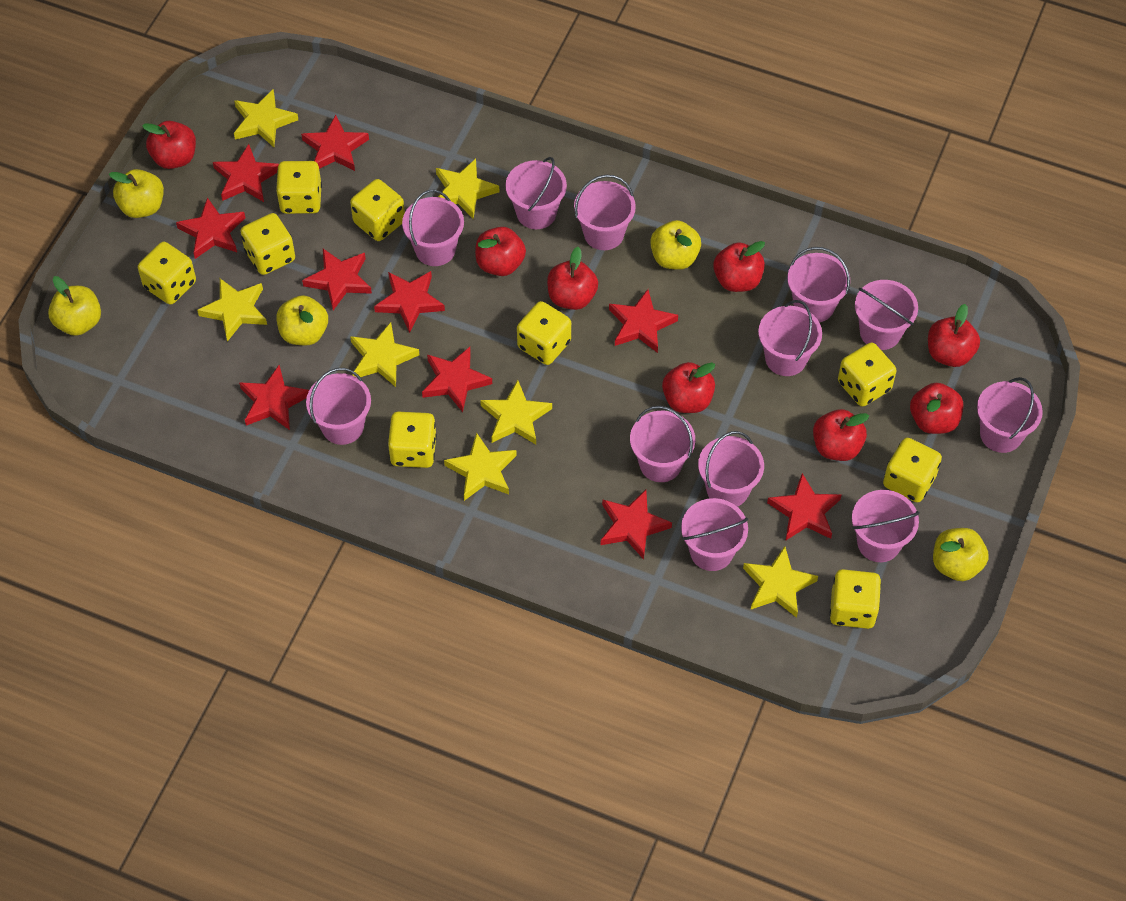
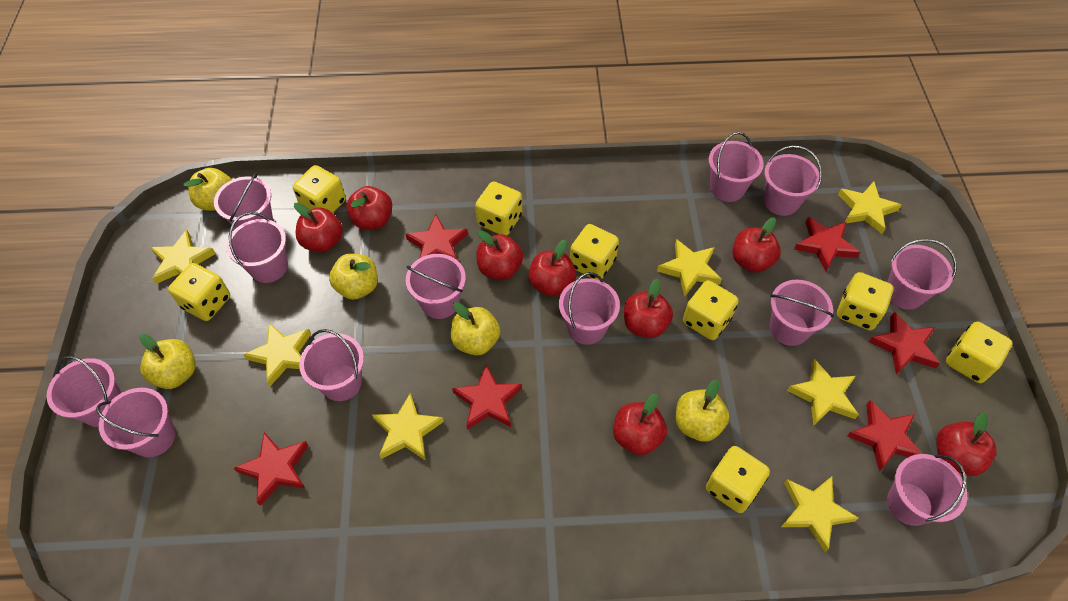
red star: [176,197,245,259] [213,144,279,202] [239,365,309,430] [301,115,369,171] [302,249,372,310] [374,271,445,333] [422,347,492,412] [601,490,672,560] [609,289,678,353] [767,473,842,541] = 10 -> [234,432,309,505] [406,214,468,261] [452,364,522,430] [794,217,860,271] [847,400,923,472] [869,312,940,374] = 6
yellow dice: [138,242,196,305] [240,213,295,275] [276,161,322,214] [350,179,405,241] [388,412,437,468] [517,301,571,365] [830,569,881,629] [838,342,897,407] [883,438,942,503] = 9 -> [168,263,230,321] [293,165,346,213] [475,181,522,235] [570,224,619,280] [683,280,739,340] [706,446,770,513] [837,272,894,330] [946,321,1013,383] = 8

